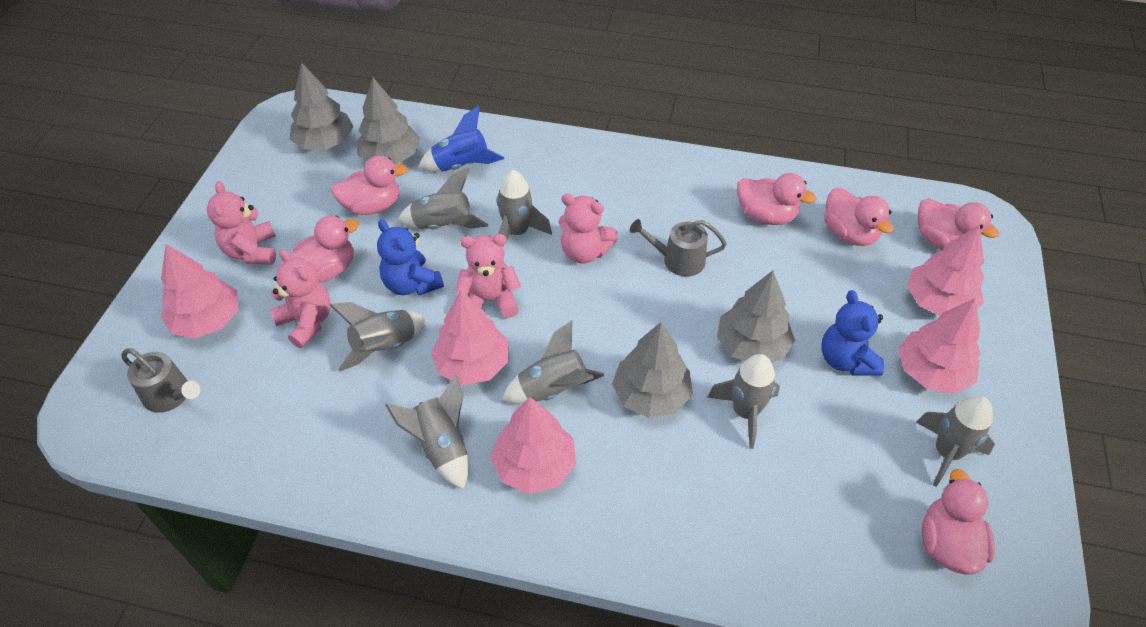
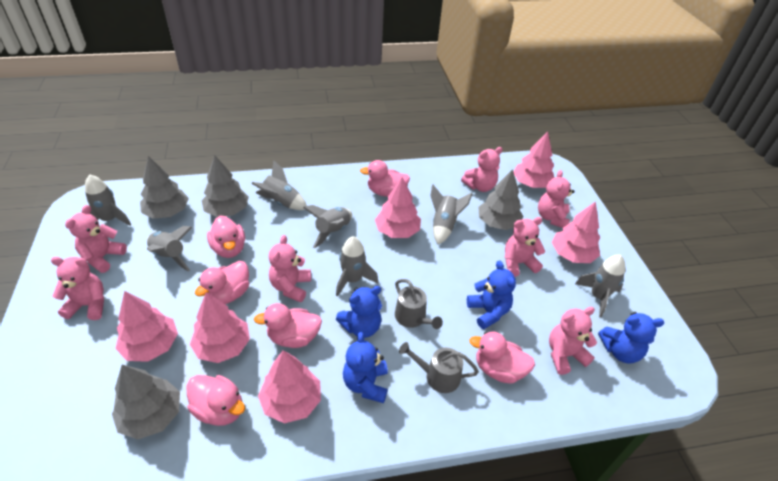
blue rocket: [418,106,504,172] = 1 -> none = 0
blue teddy bear: [377,219,444,296] [821,290,884,376] = 2 -> [336,286,382,338] [343,332,388,403] [467,260,516,329] [598,312,664,363] = 4
pink teddy bear: [207,181,276,264] [270,249,331,348] [455,234,521,318] [559,194,618,264] = 4 -> [51,257,104,320] [65,205,127,273] [269,235,311,302] [461,147,503,192] [505,217,545,277] [538,170,575,228] [549,307,597,375] = 7
pink tree: [161,244,239,339] [431,290,509,385] [491,397,576,494] [898,298,981,394] [907,225,984,316] = 5 -> [115,291,178,362] [190,292,250,363] [258,350,321,423] [375,177,421,238] [514,131,554,188] [552,201,600,263] = 6

